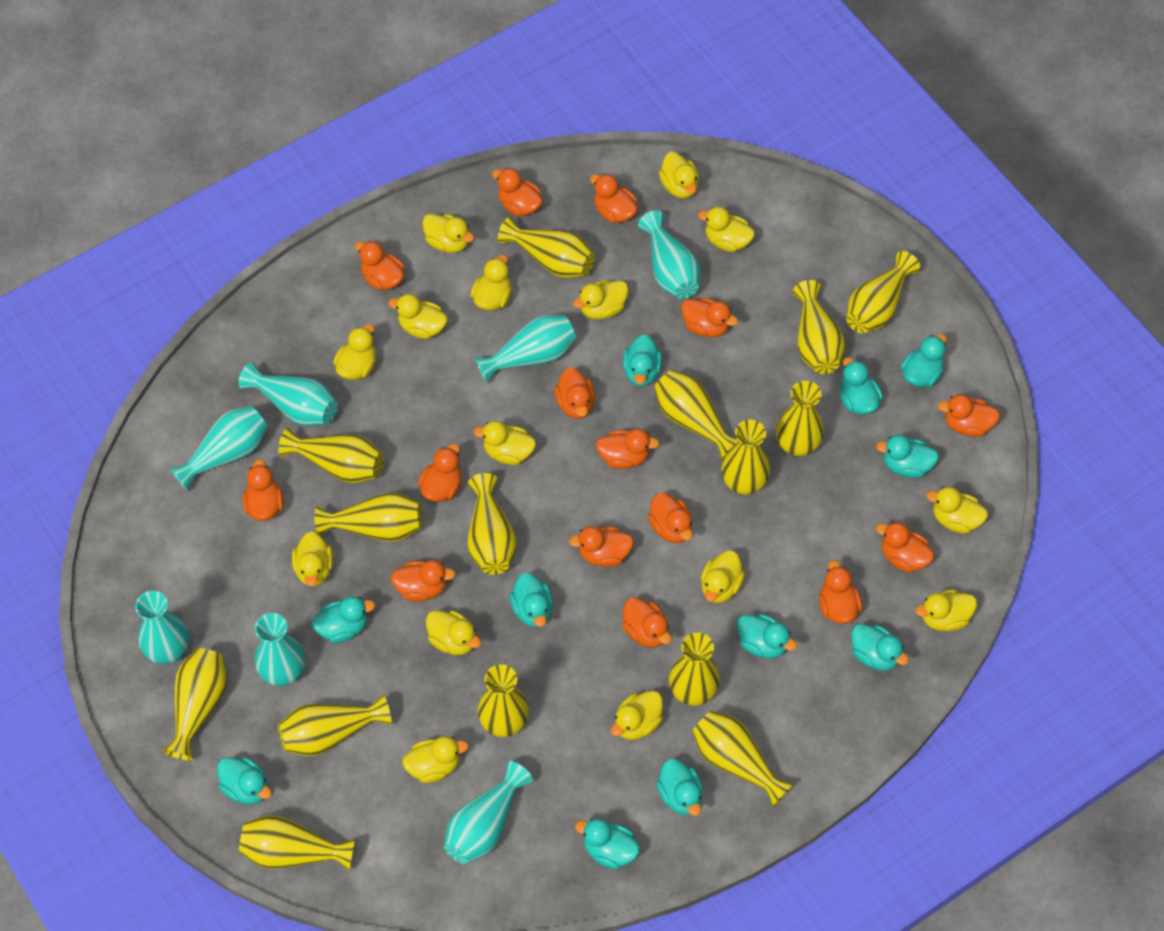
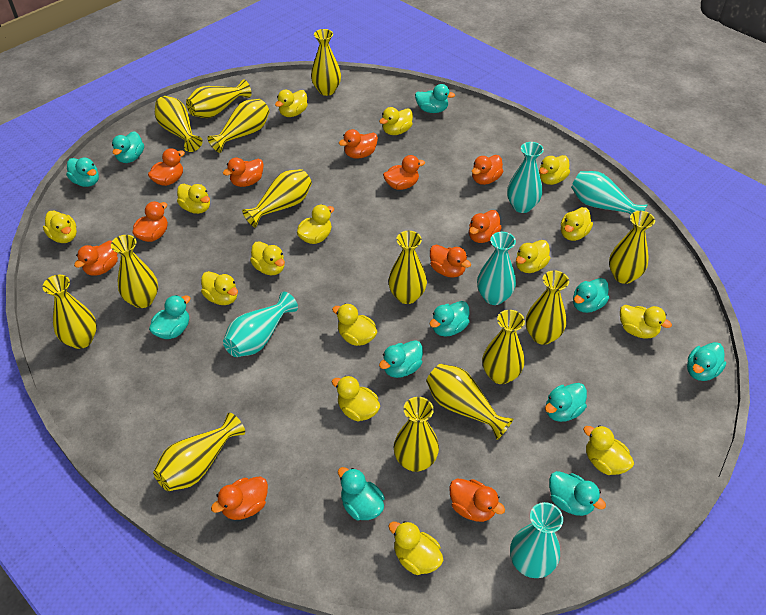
orange duck: [243,459,284,521] [355,241,405,291] [391,560,456,602] [418,444,462,502] [492,168,543,216] [554,367,595,419] [569,526,634,567] [590,174,638,223] [596,429,660,469] [622,597,671,647] [648,492,693,543] [681,298,738,337] [819,560,862,624] [876,522,934,573] [938,394,1000,437] = 15 -> [74,241,118,276] [132,202,168,242] [148,148,185,186] [211,476,268,520] [223,157,263,187] [339,129,378,159] [383,155,425,190] [430,244,471,278] [449,479,505,522] [469,210,502,243] [472,155,503,185] = 11
turquoise vase: [135,591,190,664] [169,406,268,491] [238,362,338,426] [255,613,306,686] [444,761,533,864] [474,315,576,383] [638,210,700,299] = 7 -> [223,292,298,357] [477,232,516,305] [507,142,544,213] [510,502,563,578] [571,171,648,215] = 5
yellow vase: [162,648,227,761] [239,815,355,871] [278,428,384,483] [278,695,392,756] [314,493,423,542] [467,473,517,575] [478,664,529,737] [498,217,595,278] [654,370,739,461] [669,633,720,706] [692,711,794,807] [722,420,770,495] [776,381,824,456] [793,280,845,374] [846,251,921,333] = 15 -> [42,275,97,349] [111,235,158,308] [153,413,245,491] [155,96,203,152] [186,79,251,118] [207,99,269,153] [242,169,312,228] [311,29,341,96] [388,231,427,304] [394,397,439,472] [426,364,513,440] [482,310,525,384] [526,270,569,345] [609,211,655,284] = 14

